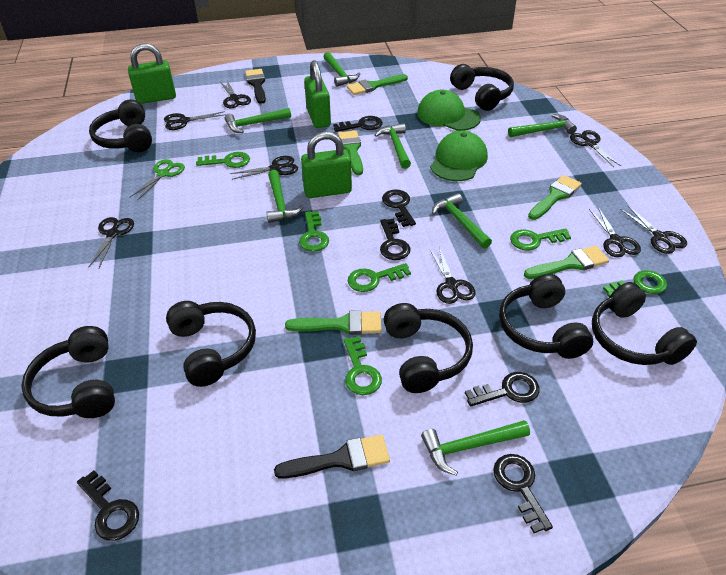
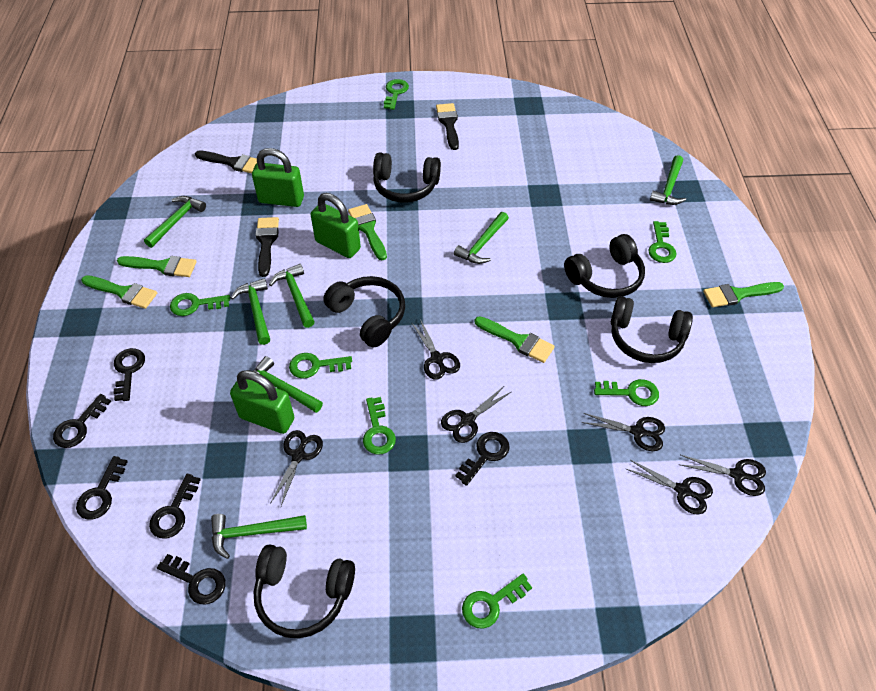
black brush: [245,69,266,104] [274,435,390,479] = 2 -> [195,150,257,173] [255,217,279,277] [436,103,459,150] = 3
black headphones: [21,326,115,418] [89,100,152,152] [166,301,256,387] [383,303,473,393] [450,64,514,111] [499,274,593,359] [592,282,697,365] = 7 -> [254,545,355,638] [323,276,405,348] [373,152,441,202] [564,234,645,298] [611,296,693,363] = 5
black scissors: [89,217,134,268] [164,111,226,130] [220,80,251,108] [230,156,298,180] [429,247,476,304] [570,130,621,167] [589,207,641,257] [620,206,687,254] = 8 -> [270,430,323,506] [411,319,460,380] [441,386,511,443] [582,413,665,451] [626,460,713,515] [681,455,766,496] = 6
green cap: [417,90,481,131] [430,131,488,181] = 2 -> none = 0
green key: [196,152,250,168] [299,211,329,252] [344,336,382,395] [348,263,411,292] [510,228,571,251] [603,270,667,297] = 6 -> [170,293,230,316] [289,353,352,379] [363,397,396,455] [384,79,409,110] [462,574,532,629] [594,379,659,406] [648,221,677,263] = 7
green scissors: [130,159,185,201] = 1 -> none = 0

